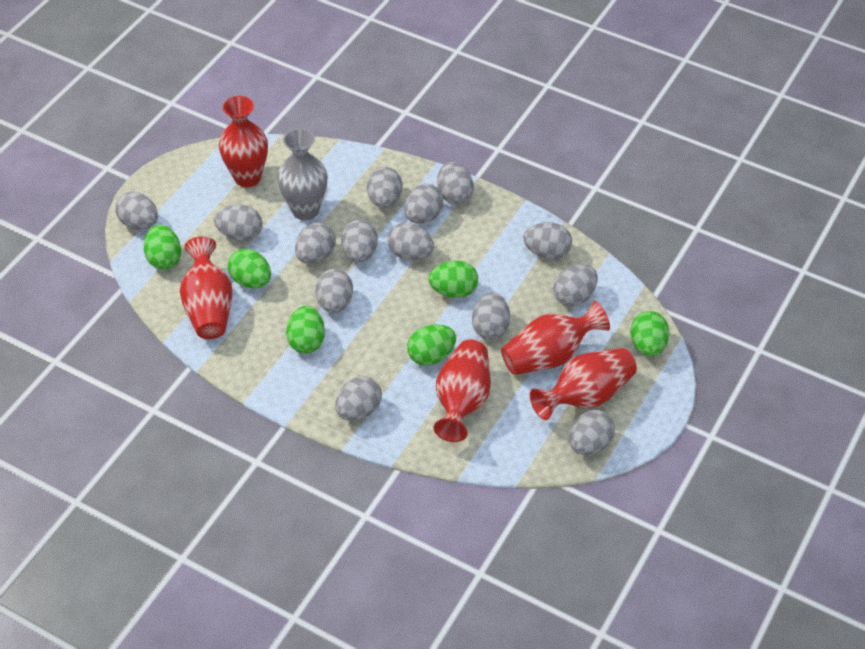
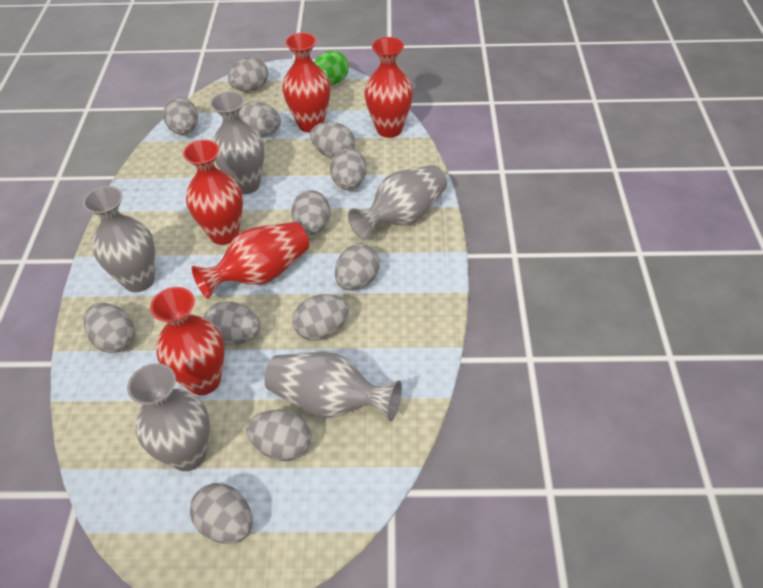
green egg: [144,225,181,270] [228,249,271,288] [286,306,325,354] [407,324,456,366] [428,261,478,298] [630,311,669,357] = 6 -> [314,51,349,85] = 1
grey egg: [115,192,158,230] [214,204,262,241] [295,223,336,264] [315,269,353,313] [336,376,382,420] [341,220,378,262] [367,167,402,208] [387,223,434,260] [404,184,444,224] [437,162,474,205] [472,292,510,340] [523,222,572,259] [553,265,598,307] [570,410,615,455] = 14 -> [84,303,135,353] [163,97,198,135] [190,483,253,544] [204,301,260,345] [228,57,268,92] [239,101,281,137] [246,410,312,461] [291,190,330,235] [293,294,349,341] [310,122,355,159] [330,148,367,190] [335,244,380,291] = 12
grey vase: [278,128,327,220] = 1 -> [83,186,155,292] [127,363,210,471] [210,91,265,194] [264,352,402,422] [348,165,447,240] = 5

